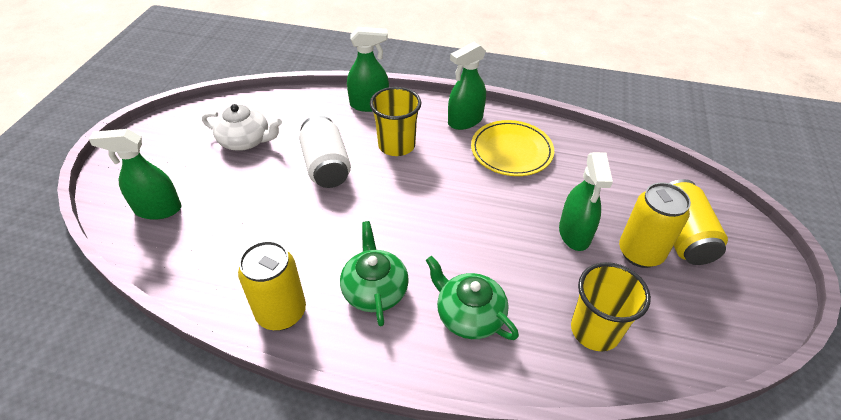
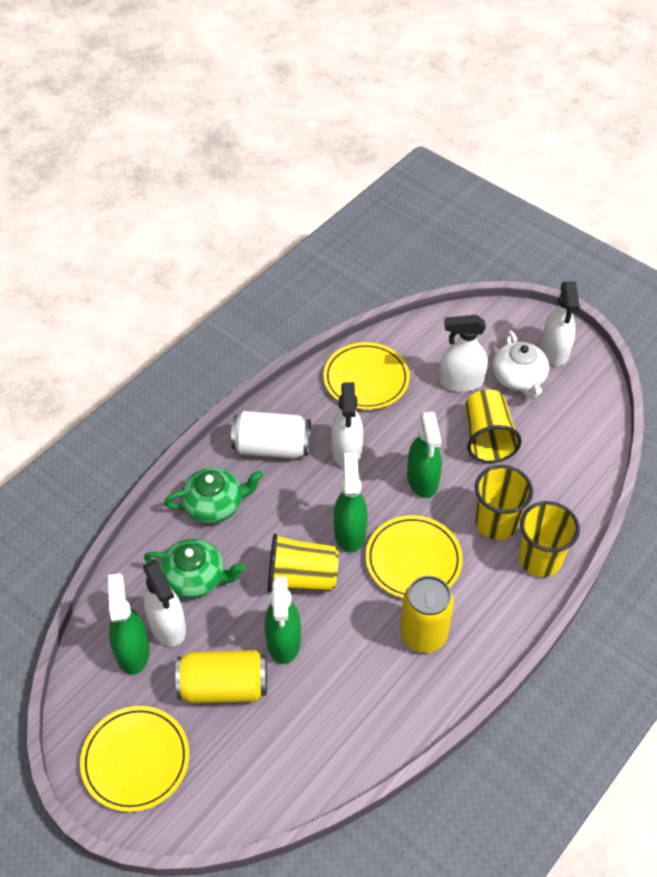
white spray bottle: none = 0 -> [143,560,186,646] [331,382,363,468] [439,315,488,392] [541,281,580,366] = 4
yellow can: [238,241,306,331] [619,182,691,268] [669,179,728,265] = 3 -> [176,650,267,703] [400,576,454,653] = 2
yellow cup: [370,87,421,156] [571,262,651,351] = 2 -> [267,534,339,592] [465,389,522,463] [475,465,533,540] [518,501,580,577] = 4
yellow plate: [471,120,554,176] = 1 -> [80,706,189,812] [323,342,410,410] [366,515,463,598] = 3

